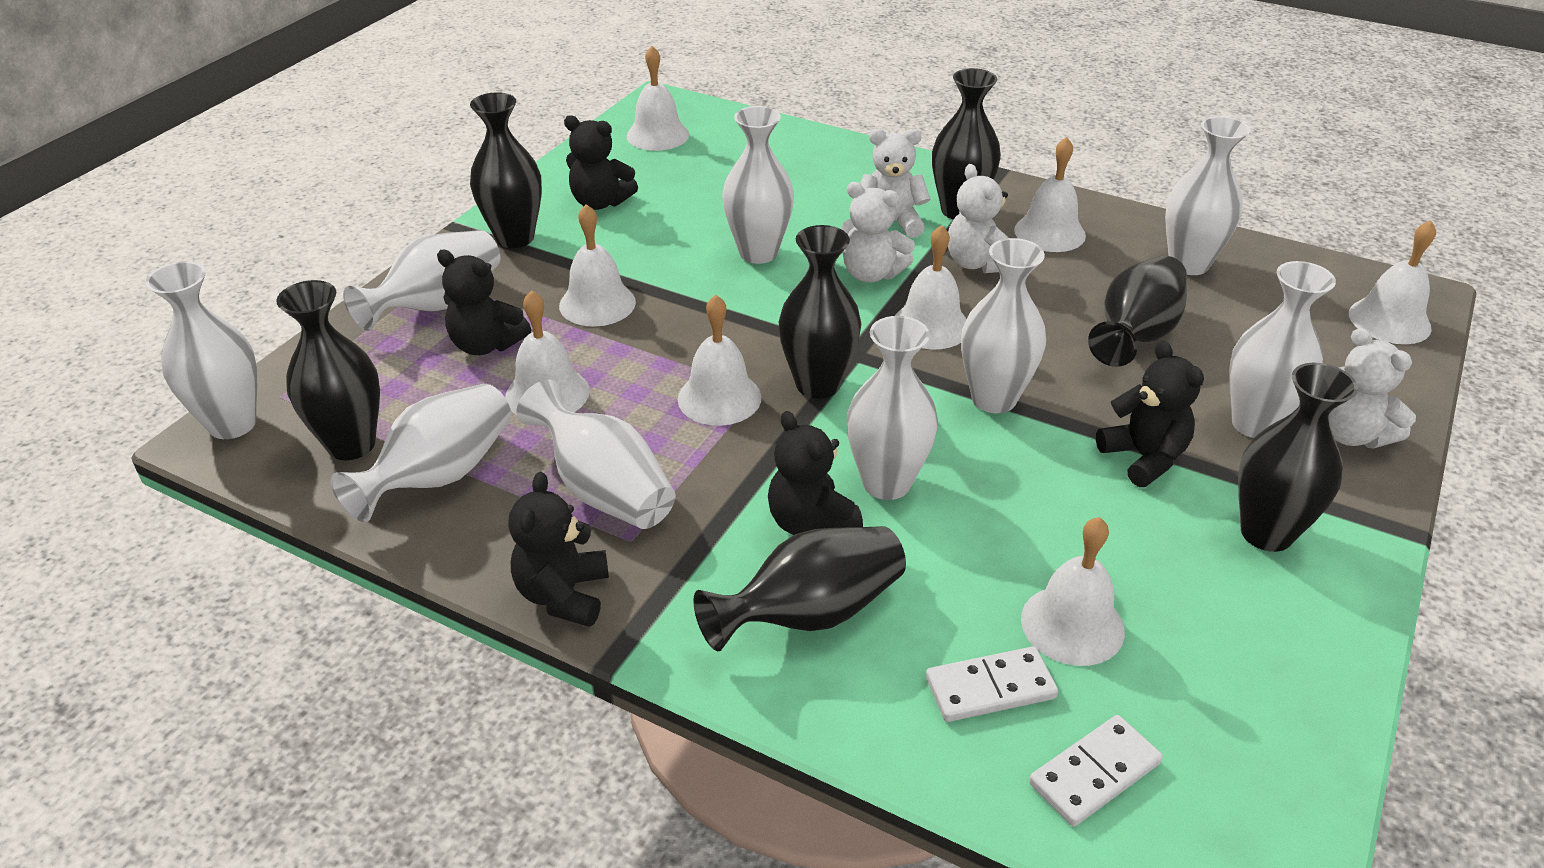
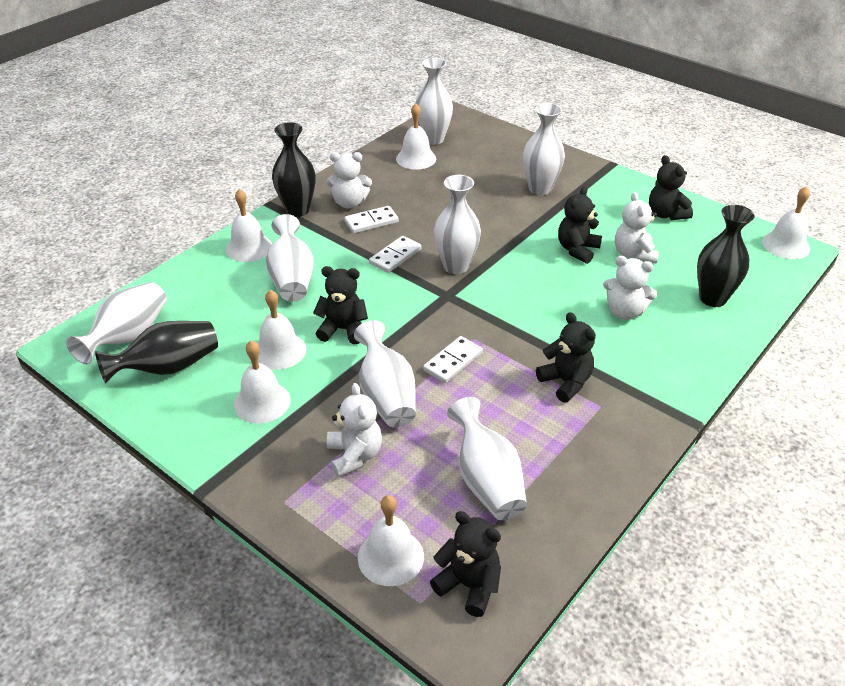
black vase: [276,280,380,460] [470,92,542,248] [693,526,906,651] [779,225,861,399] [932,68,1001,220] [1088,256,1187,367] [1238,363,1358,552] = 7 -> [95,321,218,383] [272,122,316,217] [697,205,755,307] = 3
white bell: [505,290,590,415] [559,204,636,327] [627,46,689,151] [678,295,761,426] [895,225,966,349] [1014,137,1086,252] [1021,517,1125,666] [1349,220,1436,344] = 8 -> [226,189,272,262] [234,340,291,423] [257,289,306,370] [358,495,424,586] [396,103,436,170] [762,186,810,259] = 6
white domino: [926,646,1058,722] [1029,715,1163,827] = 2 -> [344,206,399,233] [369,236,421,273] [423,336,483,383] = 3
white vase: [146,261,257,439] [331,384,511,522] [343,230,500,331] [516,380,675,529] [722,106,794,264] [847,316,938,500] [961,238,1046,413] [1165,116,1250,275] [1229,261,1336,438] = 9 -> [66,282,167,364] [266,214,314,302] [354,320,416,428] [415,58,453,145] [434,175,481,274] [447,397,527,520] [523,103,565,195] = 7

